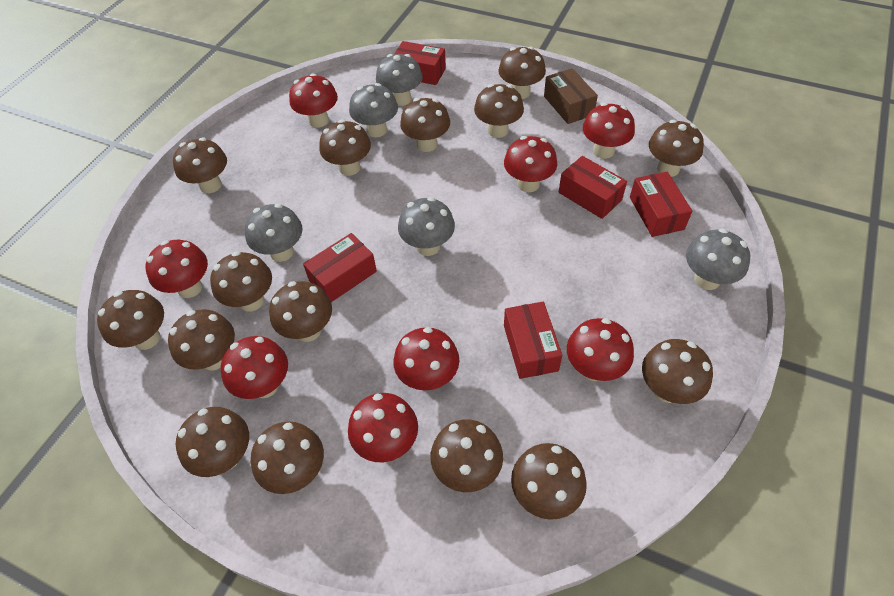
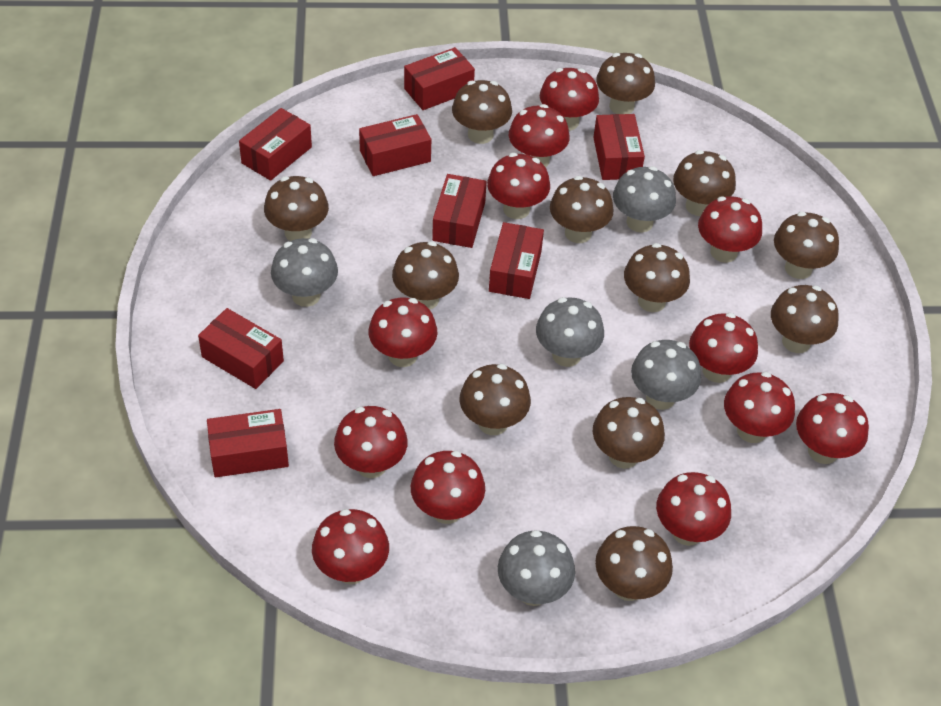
brown box: [544,68,598,124] = 1 -> none = 0
brown mushroom: [97,290,164,350] [168,309,235,371] [173,138,227,193] [176,407,249,477] [210,251,272,312] [251,421,324,494] [269,281,332,342] [319,120,371,176] [400,98,450,152] [430,419,503,492] [474,84,524,138] [498,46,546,99] [511,443,587,520] [642,339,713,404] [649,120,704,177] = 15 -> [264,176,329,241] [392,241,459,310] [452,80,512,144] [460,364,531,435] [550,176,614,243] [593,397,665,469] [595,526,673,601] [596,53,655,114] [624,243,690,312] [673,150,736,216] [771,285,839,353] [774,212,839,279] = 12
red box: [303,233,377,302] [394,41,446,85] [504,301,562,379] [559,156,627,219] [630,172,692,237] = 5 -> [198,308,284,389] [207,409,289,477] [239,108,312,181] [359,114,431,176] [404,47,475,110] [432,174,487,248] [489,222,544,299] [593,114,645,180] = 8
red mushroom: [146,240,208,298] [221,336,288,399] [289,74,338,128] [348,393,418,462] [393,327,459,390] [504,136,557,192] [567,318,634,381] [583,103,635,159] = 8 -> [312,509,389,584] [334,406,408,478] [368,297,438,367] [411,451,485,524] [487,153,550,219] [509,104,570,168] [540,68,599,131] [656,472,731,546] [689,313,758,383] [698,196,762,263] [724,372,795,443] [796,393,869,464] = 12

